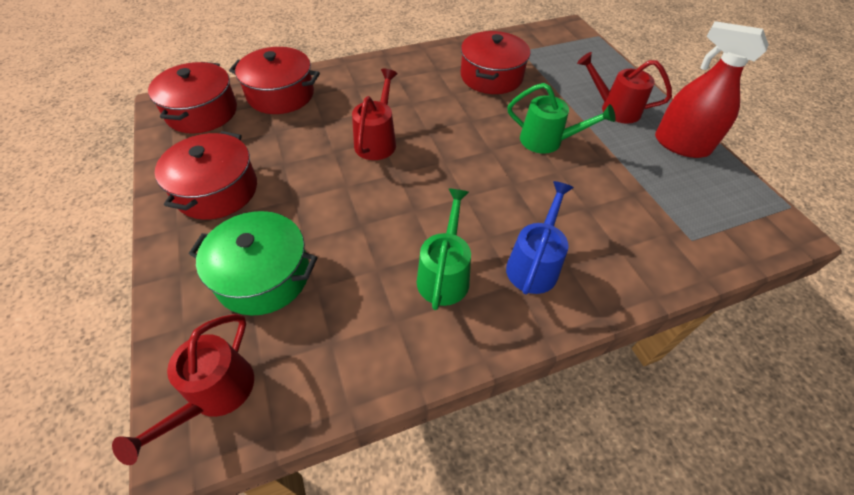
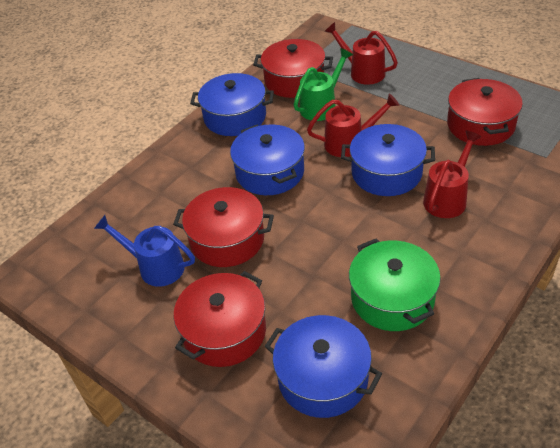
blue pot: none = 0 -> [190,73,274,136] [230,124,305,195] [265,315,382,418] [341,124,435,196] = 4
green watering can: [417,188,471,310] [507,83,616,154] = 2 -> [294,48,353,121] = 1
red spray bottle: [655,21,769,158] = 1 -> none = 0

